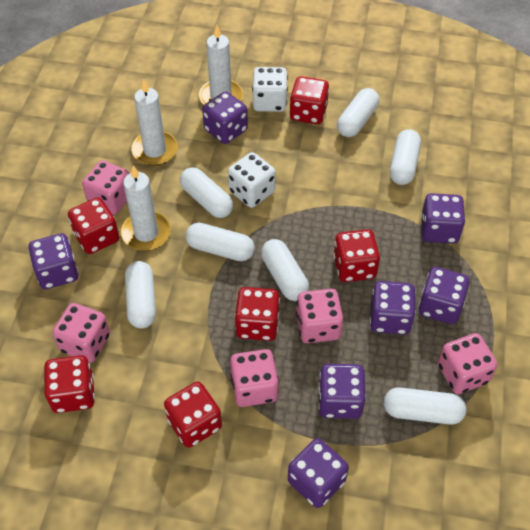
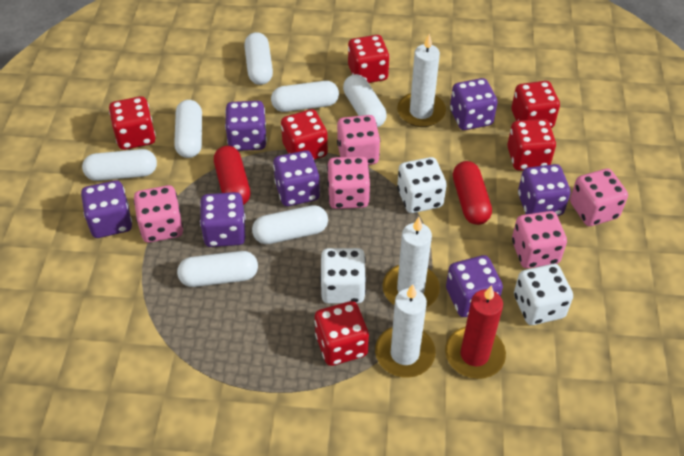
red candle: none = 0 -> [445,285,506,379] = 1
red capsule: none = 0 -> [214,146,251,205] [453,161,492,225] = 2
white dice: [228,152,276,208] [252,67,288,112] = 2 -> [320,248,366,304] [397,157,446,213] [514,264,573,325] = 3

